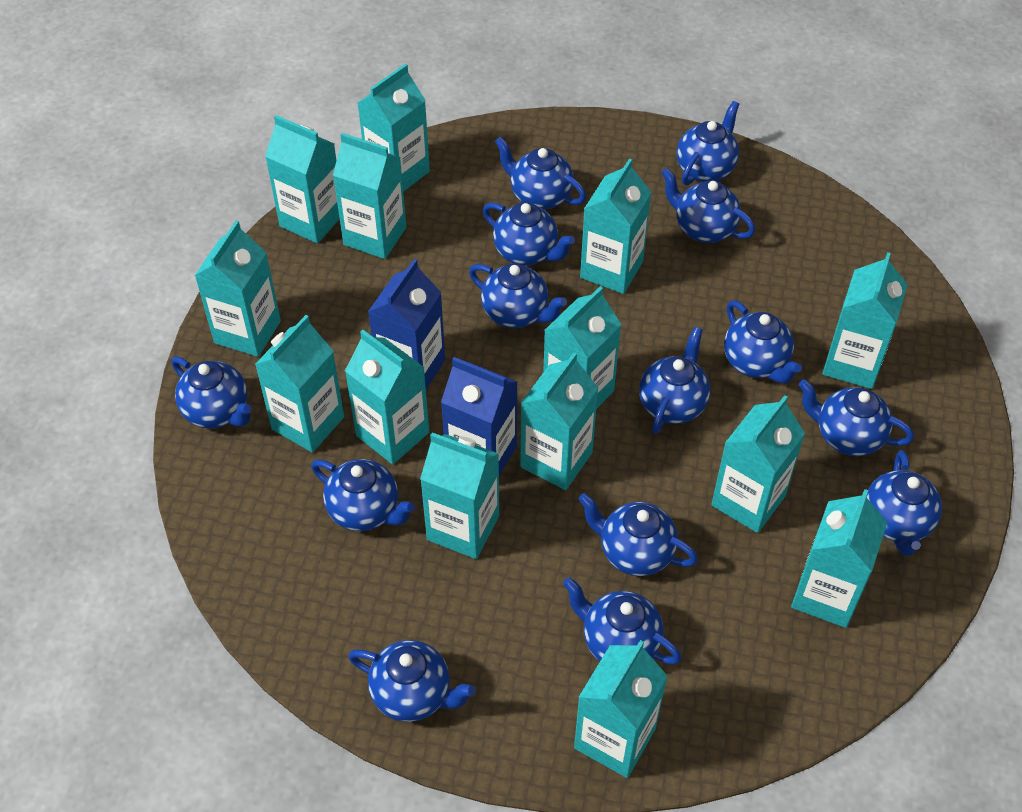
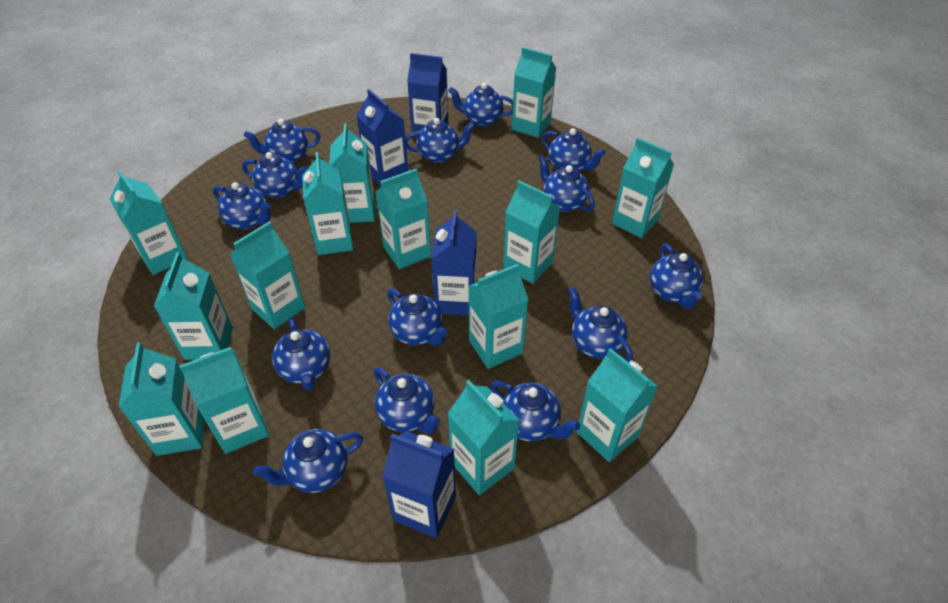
blue carton: [368,259,445,389] [441,357,518,476] = 2 -> [356,89,408,186] [382,431,456,538] [407,53,448,138] [431,210,477,316] = 4

